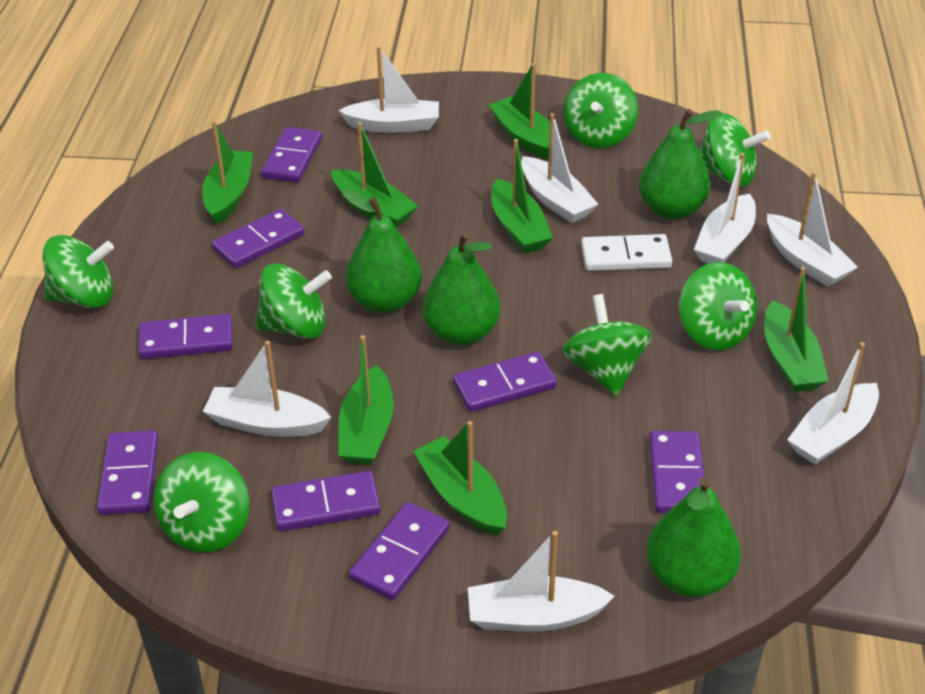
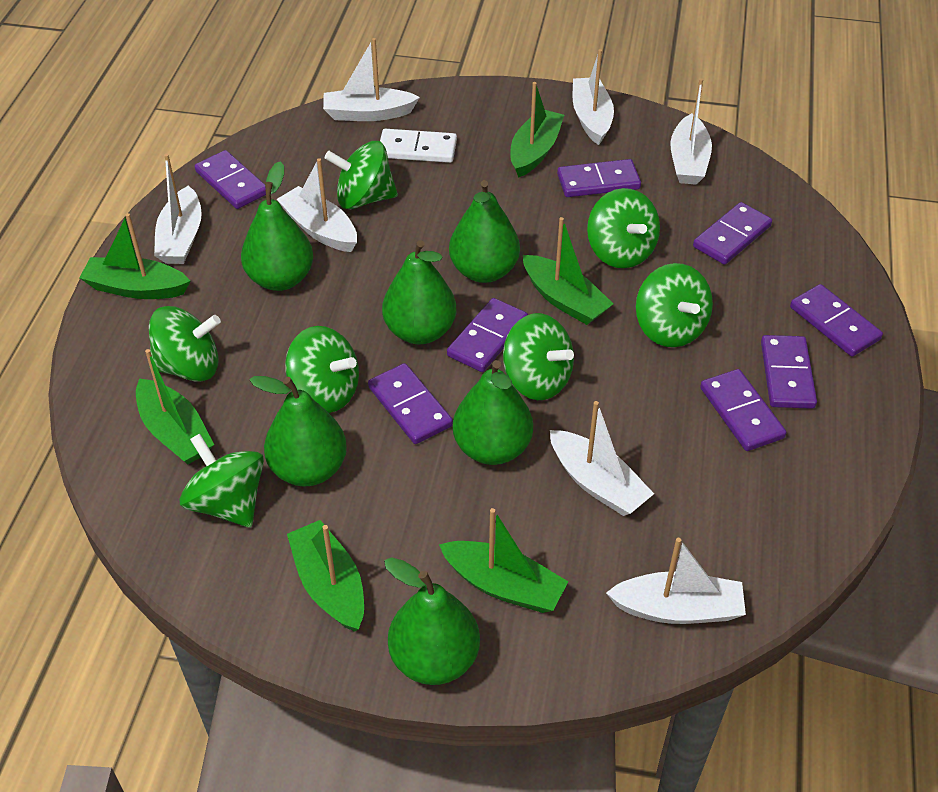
green boat: [202,121,253,224] [331,122,418,228] [338,335,394,465] [413,421,507,536] [489,63,550,159] [491,139,553,253] [764,267,829,392] = 7 -> [79,213,190,299] [136,349,214,464] [287,520,364,632] [439,508,569,613] [510,82,564,178] [523,217,614,325] = 6
green pear: [342,189,422,313] [423,232,500,345] [639,109,722,219] [647,477,741,597] = 4 -> [241,161,313,291] [250,376,347,486] [382,240,456,344] [384,557,480,685] [449,180,520,283] [453,360,533,465] = 6

